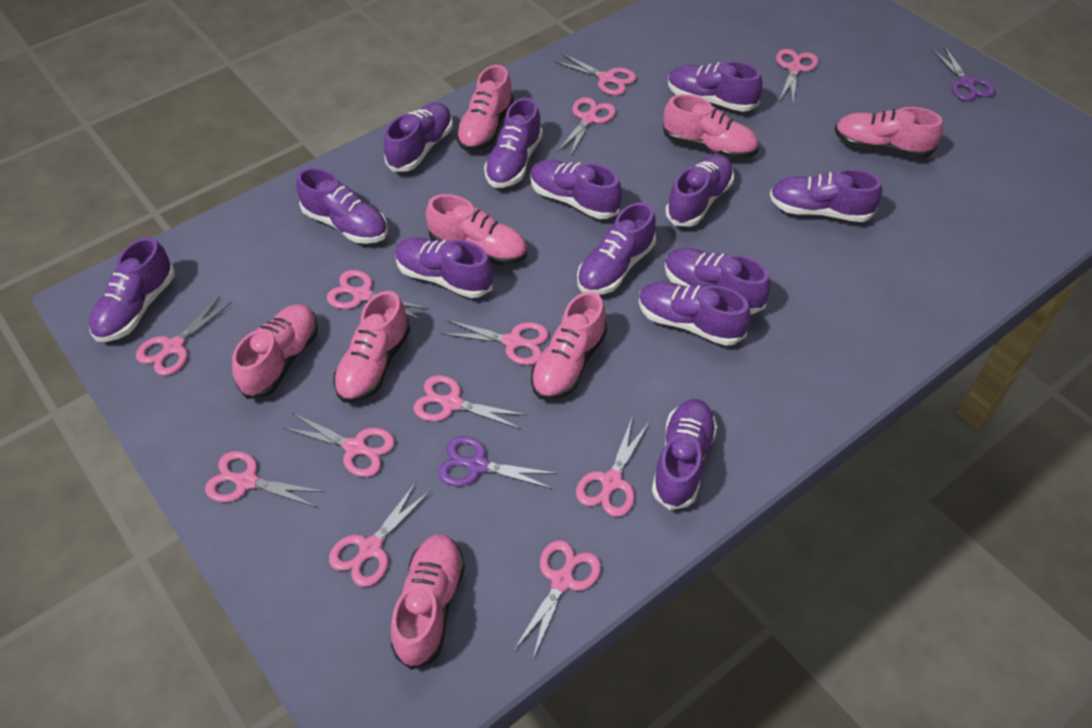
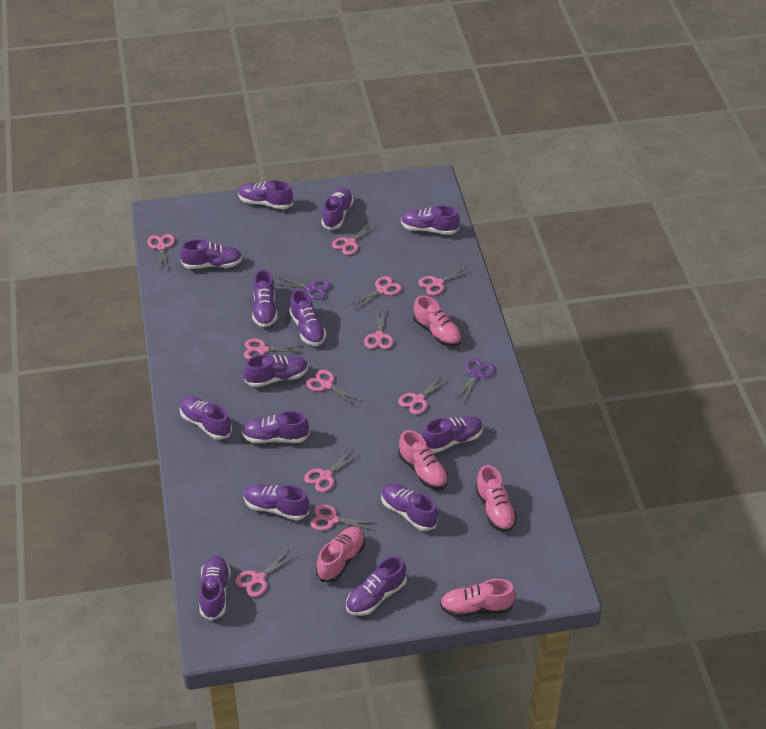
pink scissors: [136,296,232,376] [205,451,325,507] [283,413,395,477] [327,270,429,320] [329,482,431,587] [414,375,526,429] [441,320,549,365] [513,540,601,661] [554,53,636,95] [557,97,616,157] [576,418,650,517] [776,49,818,102] = 12 -> [147,234,175,271] [236,549,296,597] [244,338,301,359] [304,450,359,492] [306,370,361,407] [311,504,377,531] [332,222,378,255] [349,276,402,310] [364,308,393,349] [398,375,450,414] [418,266,472,296] = 11
pink shoe: [232,304,318,399] [333,291,411,403] [391,534,465,670] [426,194,527,265] [456,65,514,151] [531,292,607,400] [663,94,759,159] [835,107,943,159] = 8 -> [316,526,365,582] [398,430,448,490] [413,295,462,347] [440,579,516,617] [475,465,517,532] = 5
purple shoe: [89,237,175,342] [296,167,388,244] [384,103,453,172] [395,237,493,298] [484,98,543,188] [530,160,622,219] [577,202,656,295] [639,282,751,346] [652,399,717,510] [665,154,734,227] [665,248,771,315] [668,61,762,112] [770,169,882,222] = 13 -> [180,239,242,269] [180,396,232,440] [199,556,231,620] [238,180,293,209] [241,411,309,443] [244,354,308,387] [244,484,309,520] [252,269,277,327] [289,289,326,346] [321,188,354,230] [346,556,407,616] [381,483,438,531] [401,205,459,235] [422,416,483,453] = 14

